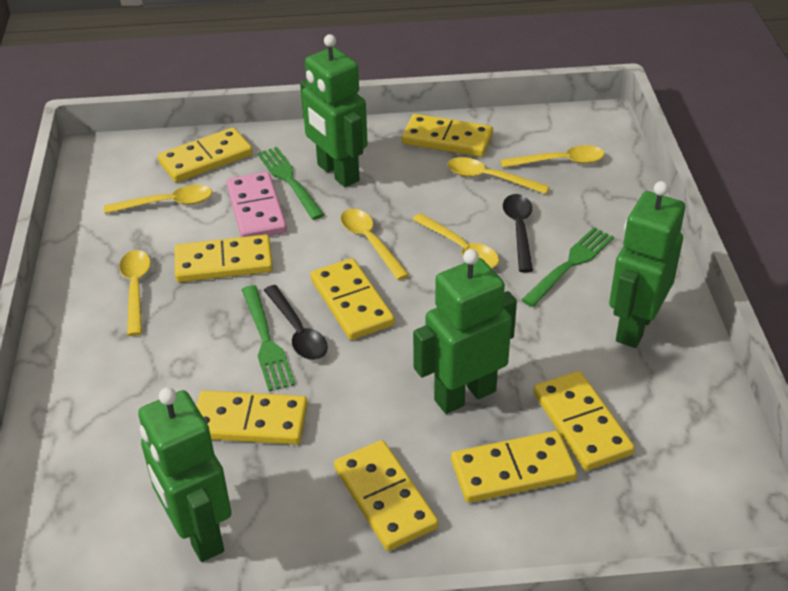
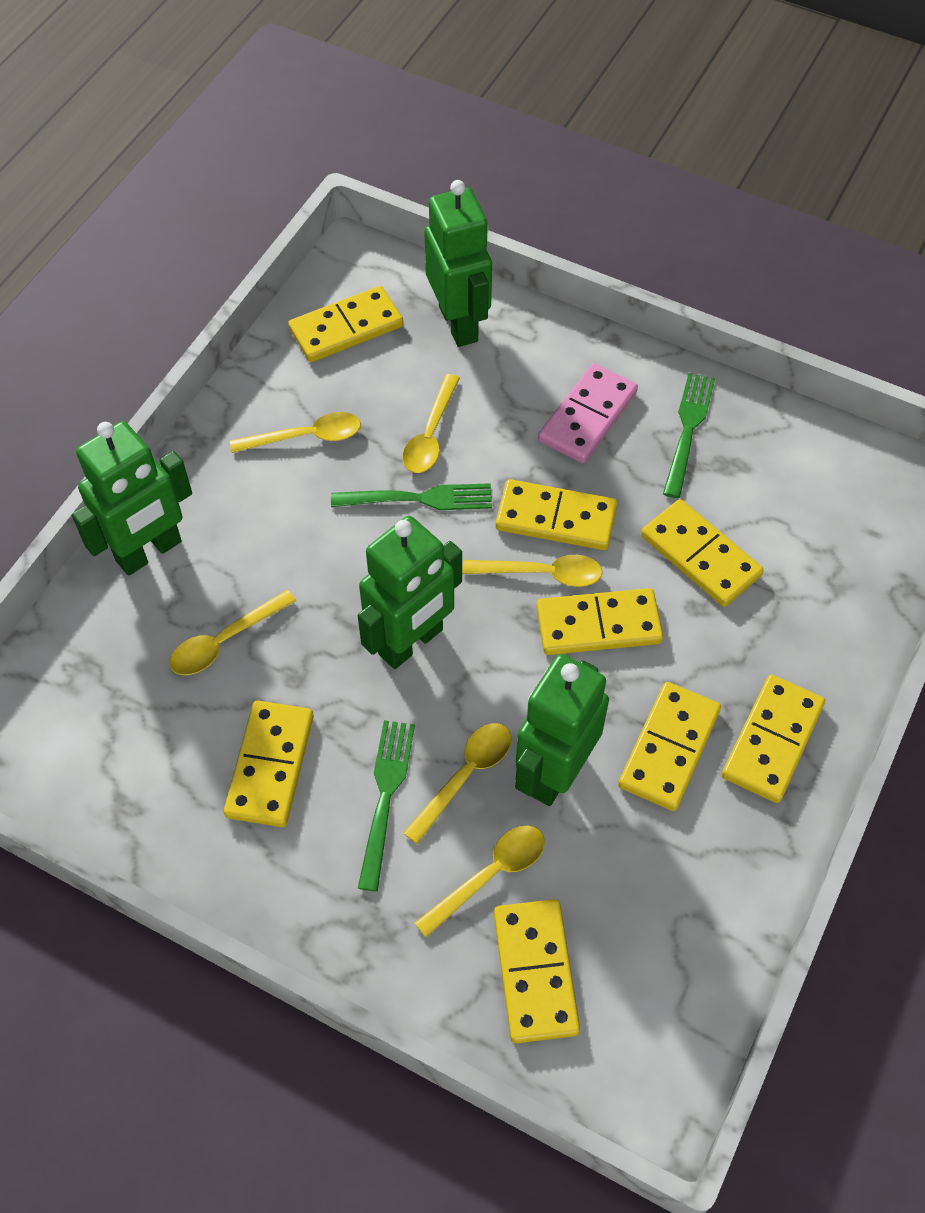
black spoon: [264,285,328,360] [503,194,533,272] = 2 -> none = 0

